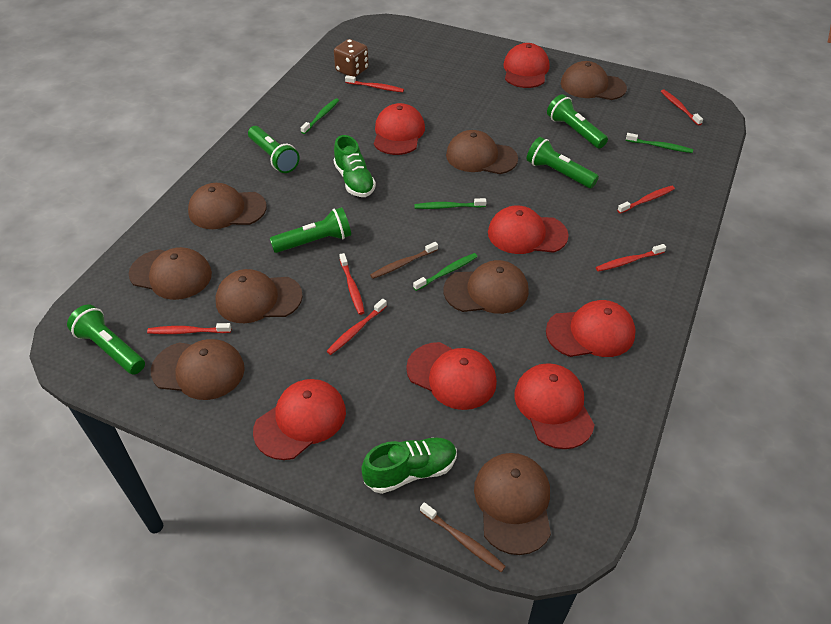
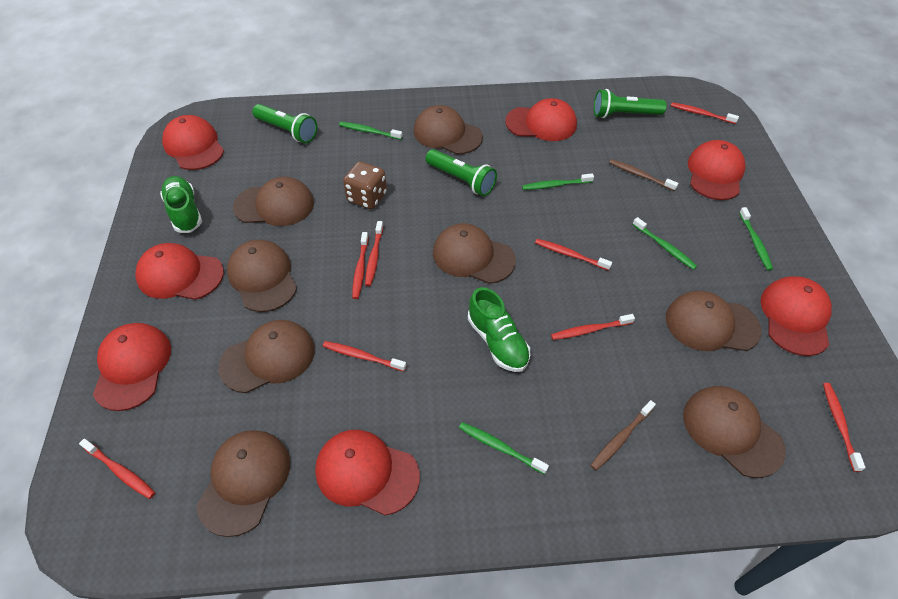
green flashlight: [67,304,145,375] [248,126,300,173] [270,207,351,253] [527,137,599,188] [547,94,608,149] = 5 -> [252,104,317,143] [426,149,497,196] [594,89,667,118] = 3
green toothbrush: [301,98,339,134] [413,253,477,291] [414,198,487,209] [626,133,693,153] = 4 -> [339,122,403,140] [459,422,549,474] [522,173,594,190] [632,217,697,270] [739,207,773,271] = 5
red toothbrush: [147,323,231,334] [326,299,387,355] [339,253,365,315] [345,75,404,92] [596,244,666,272] [617,186,675,214] [661,89,703,126] = 7 -> [79,439,155,499] [323,341,406,371] [352,232,369,299] [365,221,383,286] [535,239,612,271] [551,314,635,340] [671,102,739,124] [823,383,865,472] = 8

